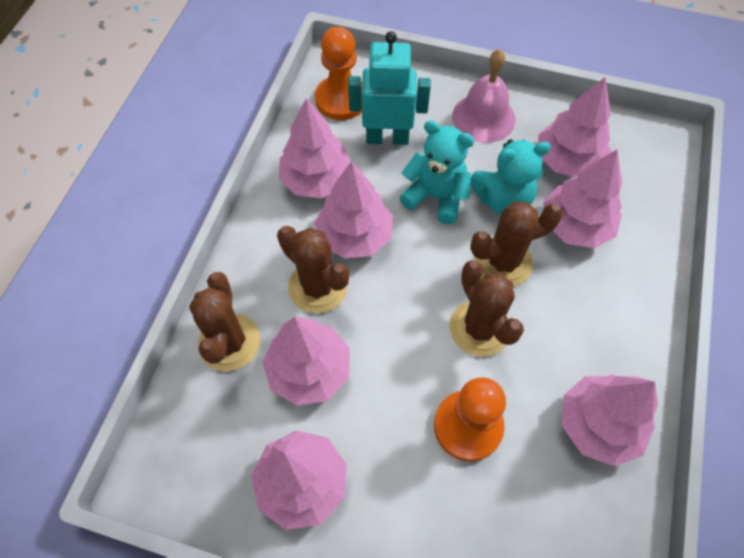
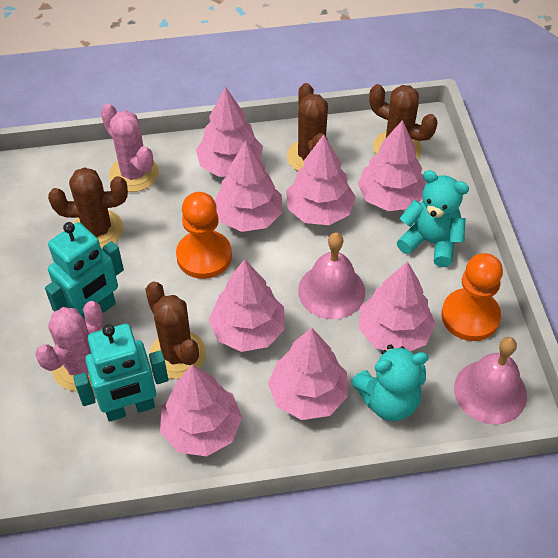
pink bell: [452,49,516,143] = 1 -> [298,232,365,319] [454,337,527,425] = 2
pink cactus: none = 0 -> [35,301,103,391] [101,104,159,192] = 2
pink tree: [251,430,347,530] [263,317,350,406] [279,99,351,198] [315,161,393,258] [538,78,612,177] [543,150,622,248] [562,374,658,466] = 7 -> [160,364,242,456] [196,87,263,177] [209,259,285,352] [215,140,282,232] [268,328,348,420] [286,135,356,225] [358,120,426,211] [359,261,436,351] = 8
turquoise robot: [348,31,431,145] = 1 -> [45,222,124,320] [73,324,168,421] = 2

